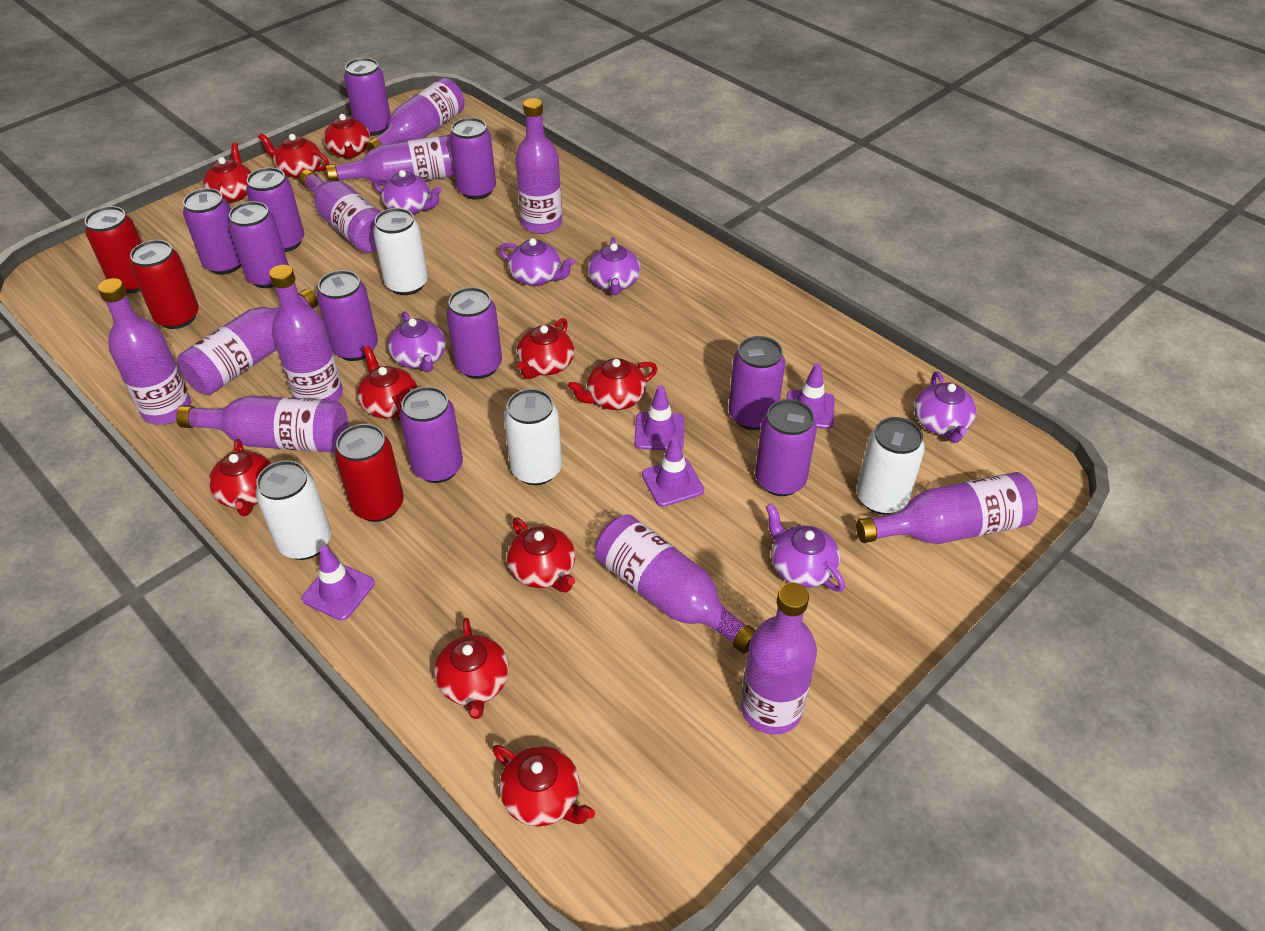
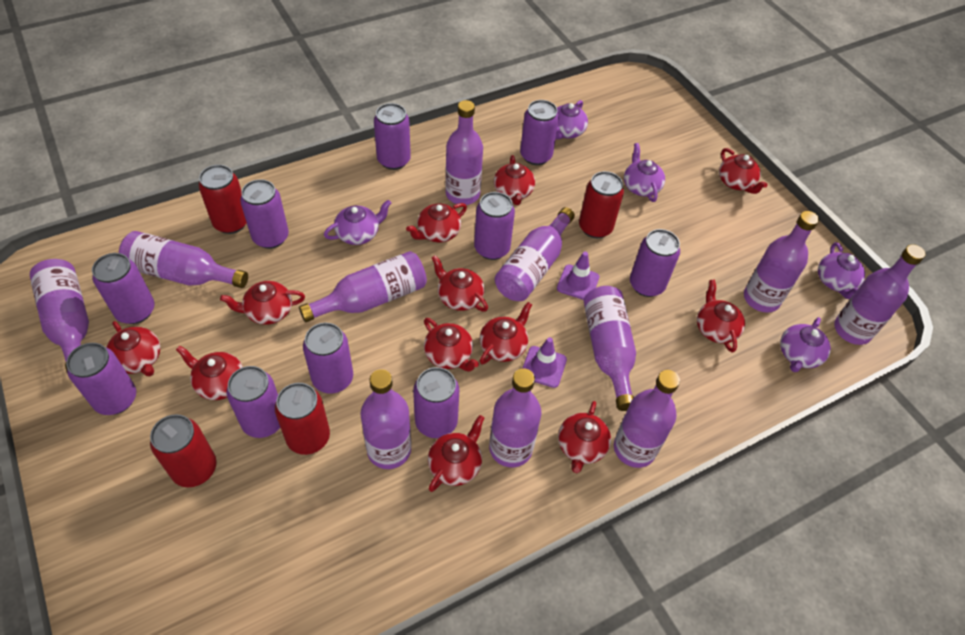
purple teapot: [373,170,442,215] [388,311,446,372] [499,238,575,286] [588,237,641,295] [766,503,845,592] [914,371,976,443] = 6 -> [324,200,391,245] [556,100,588,140] [624,143,665,202] [780,317,831,372] [818,242,865,299] = 5
purple traffic cone: [302,546,375,620] [634,385,684,450] [642,436,704,507] [787,363,835,429] = 4 -> [522,337,567,388] [557,252,599,300] = 2
red can: [85,206,142,294] [130,240,199,329] [335,424,404,522] = 3 -> [150,414,217,487] [199,165,247,234] [275,383,330,455] [579,171,624,238] = 4
red teapot: [203,143,252,203] [209,439,271,516] [258,133,329,179] [323,113,371,159] [357,346,418,422] [434,617,509,719] [492,745,595,827] [507,517,575,593] [517,318,575,379] [568,358,658,410] = 10 -> [106,321,161,376] [176,346,243,400] [220,281,305,325] [406,203,467,243] [424,318,479,371] [428,415,484,492] [432,255,488,312] [479,302,532,364] [494,155,535,205] [558,401,611,473] [697,280,745,353] [719,148,768,194] = 12
white can: [256,460,331,560] [373,208,428,295] [504,389,562,485] [856,417,925,515] = 4 -> none = 0

